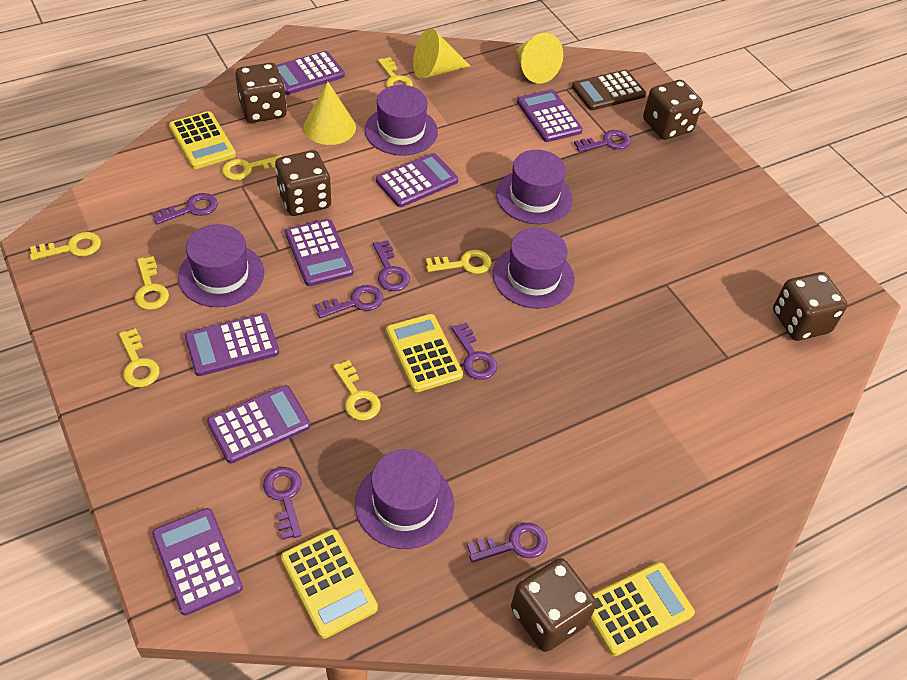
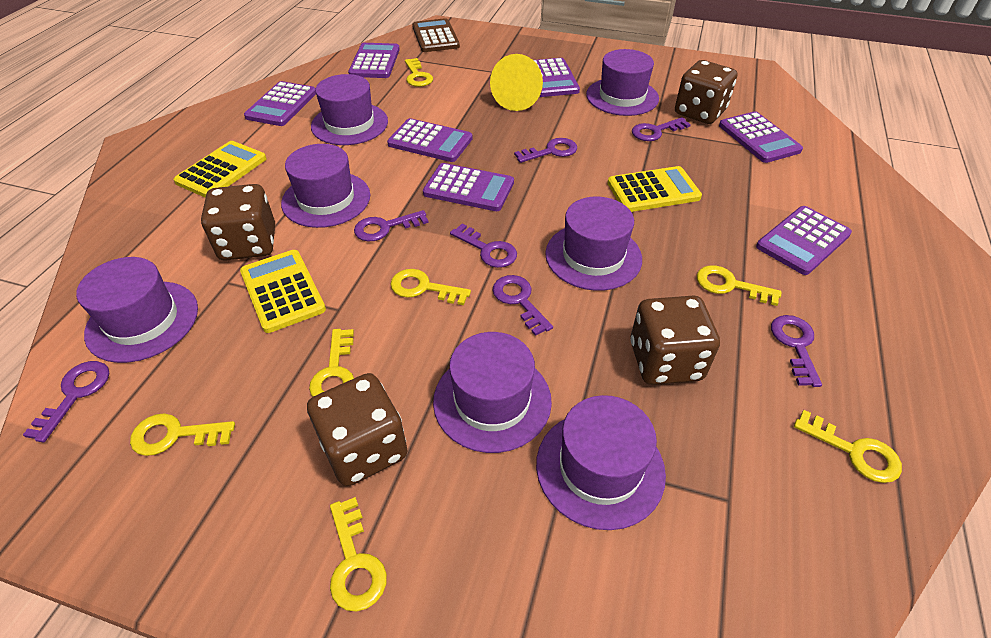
brown dice: [235,63,287,123] [275,150,331,216] [511,558,596,652] [643,80,703,140] [773,272,848,341] = 5 -> [201,184,275,261] [307,373,408,486] [630,295,720,385] [675,60,737,124] = 4
purple hat: [178,224,264,307] [355,449,454,549] [365,85,438,156] [493,228,575,309] [496,150,573,224] = 5 -> [76,257,198,363] [281,144,370,228] [311,74,388,145] [433,332,552,453] [536,395,666,530] [545,197,642,291] [586,49,659,116] = 7
yellow calculator: [169,111,236,169] [281,529,378,639] [386,314,463,392] [590,562,695,656] = 4 -> [174,141,267,198] [240,250,326,333] [608,166,702,212] = 3
yellow cone: [304,81,356,145] [413,28,470,79] [516,33,563,83] = 3 -> [490,54,543,111] = 1

